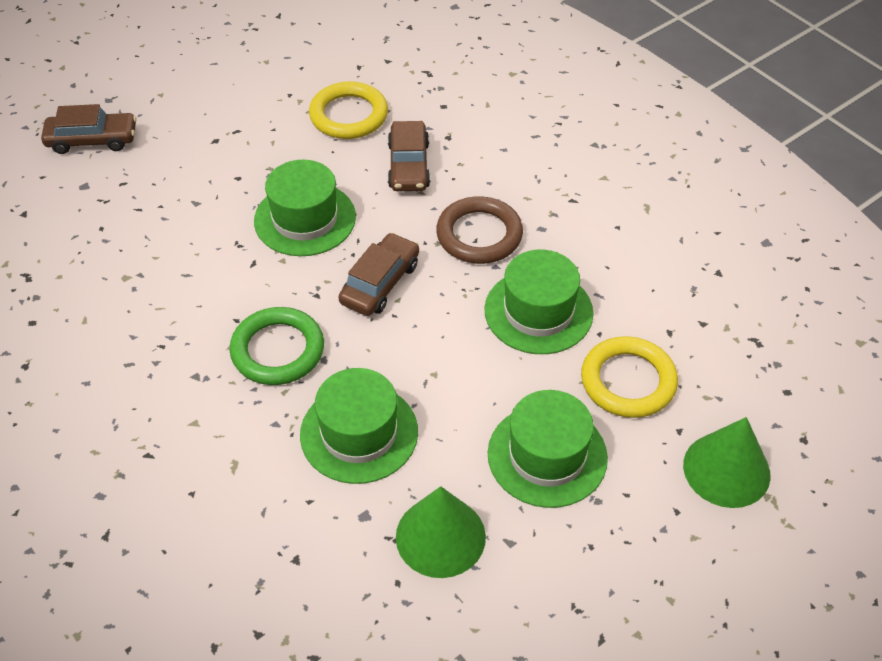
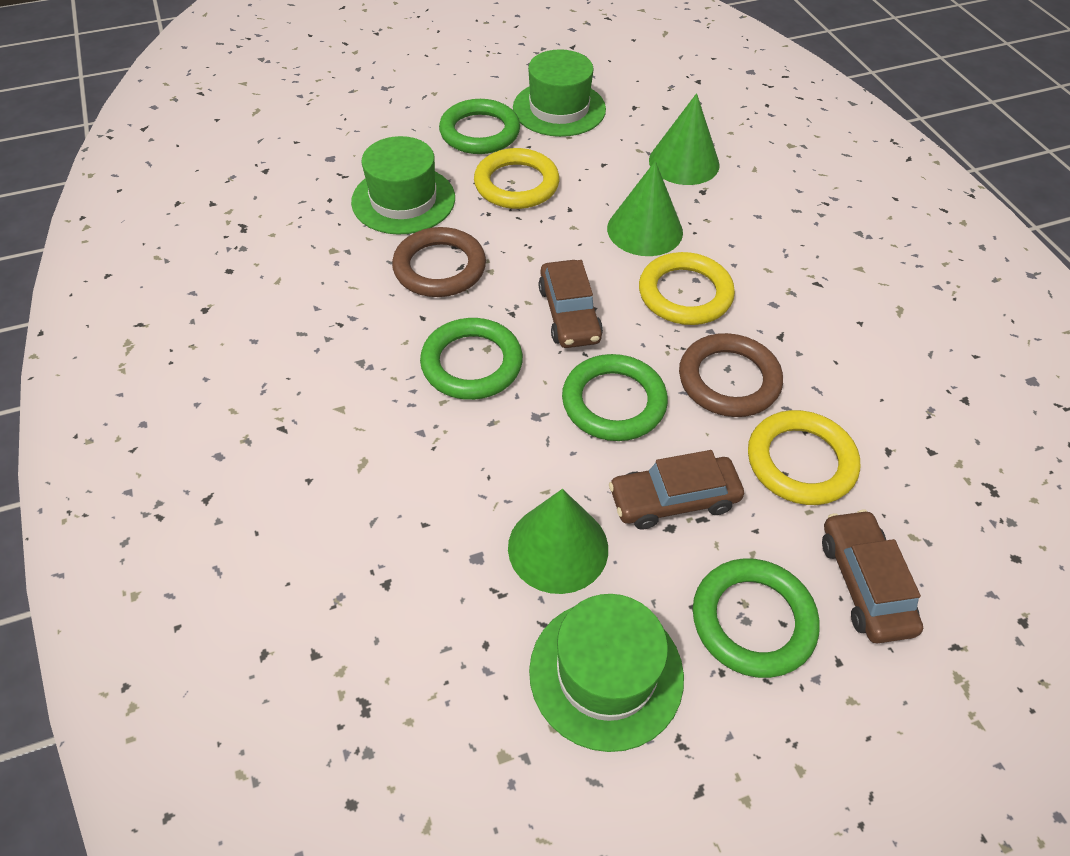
brown ring: [436,196,523,264] = 1 -> [392,227,486,297] [679,333,783,417] = 2
green cone: [396,486,486,578] [683,417,771,508] = 2 -> [508,489,608,594] [607,161,683,256] [649,93,720,185] = 3
green hat: [254,160,356,256] [300,368,418,484] [485,250,594,354] [488,390,608,508] = 4 -> [351,136,455,235] [513,49,606,137] [529,594,684,752] = 3
green ring: [230,307,324,385] = 1 -> [420,318,523,400] [439,99,520,154] [562,354,668,441] [693,558,820,678] = 4
yellow ring: [309,82,388,139] [581,336,678,418] = 2 -> [474,148,560,209] [639,252,735,325] [748,410,860,505] = 3

